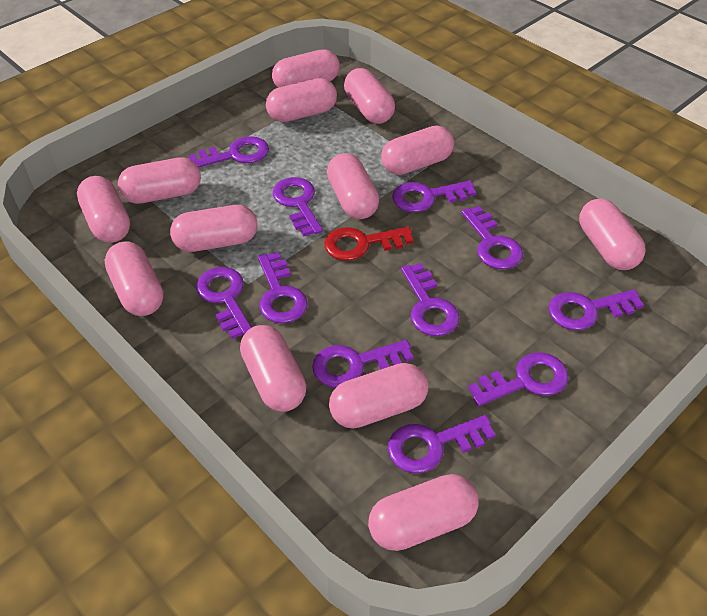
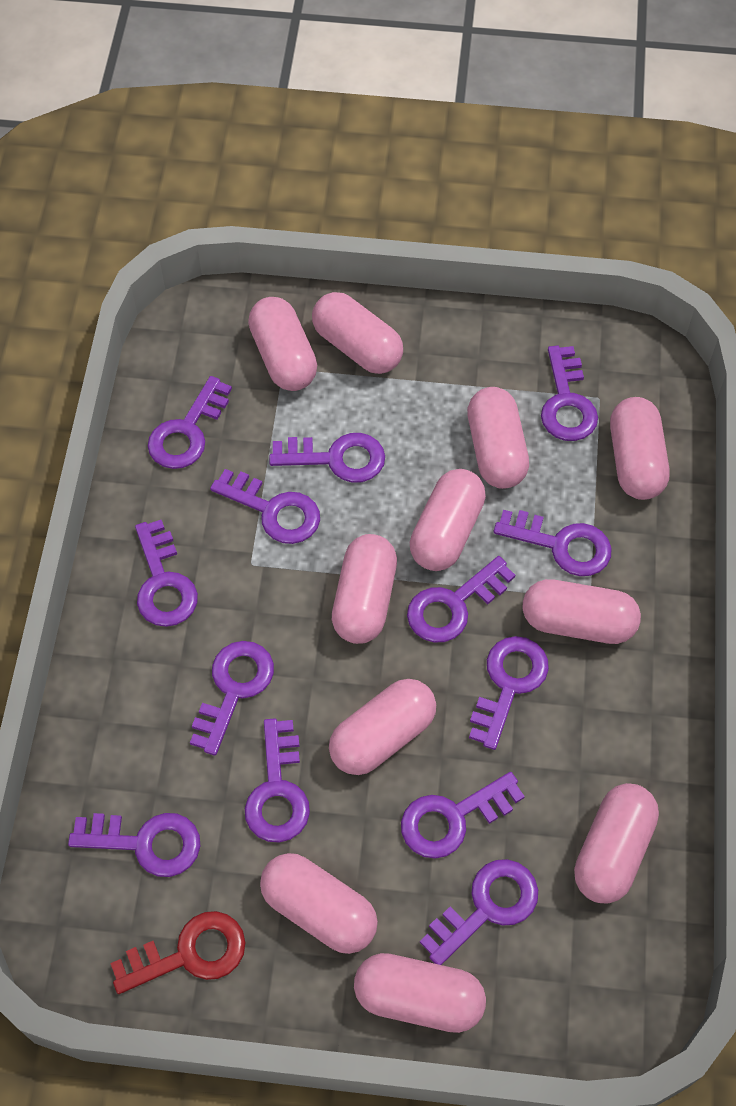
pink capsule: [77,176,130,243] [105,241,164,316] [118,157,201,204] [170,205,257,252] [240,325,306,412] [266,78,337,122] [272,49,340,88] [327,153,379,219] [329,363,428,429] [344,68,395,124] [368,474,479,551] [381,125,454,175] [579,198,646,270] = 13 -> [248,297,317,391] [260,853,378,954] [312,292,403,374] [329,679,436,775] [332,534,397,644] [354,953,486,1033] [410,469,486,571] [467,387,529,489] [523,579,641,644] [574,783,659,903] [610,397,670,500] = 11
purple key: [189,136,269,168] [196,267,252,339] [258,252,307,323] [273,177,323,236] [312,340,413,388] [388,415,496,473] [392,180,476,212] [401,263,460,336] [461,206,523,269] [468,352,569,406] [549,289,644,330] = 11 -> [68,813,200,877] [135,520,198,627] [148,376,232,469] [190,641,274,756] [210,469,320,544] [245,718,310,843] [269,433,385,483] [401,772,525,859] [407,556,515,643] [420,859,538,965] [469,636,549,750] [493,510,612,576] [541,345,598,441] = 13

